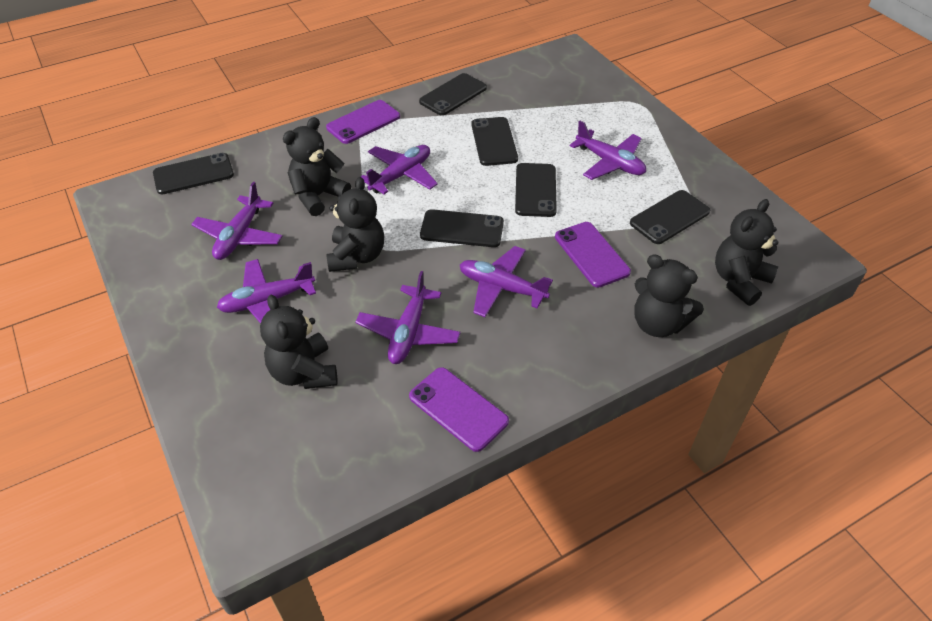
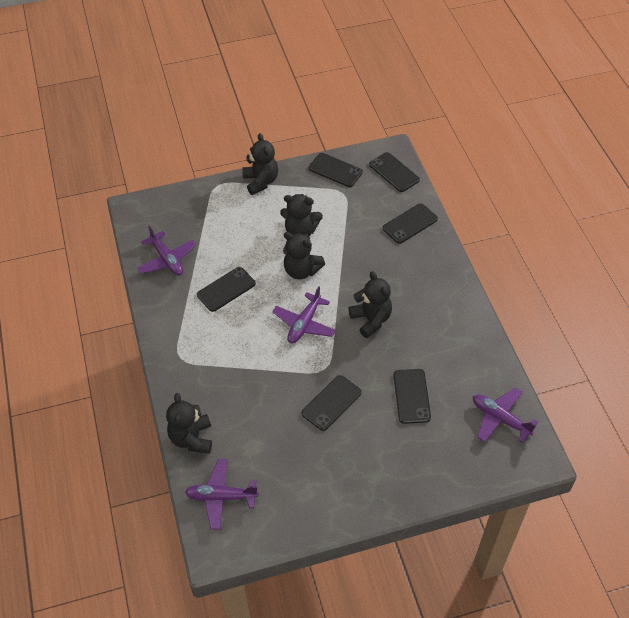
purple phone: [326,100,400,144] [409,367,509,452] [555,222,631,288] = 3 -> none = 0
purple plane: [191,182,283,260] [217,259,316,324] [356,271,461,364] [360,145,438,194] [460,246,553,317] [570,121,646,180] = 6 -> [137,226,196,275] [185,459,259,530] [272,286,336,343] [473,387,538,443] = 4

